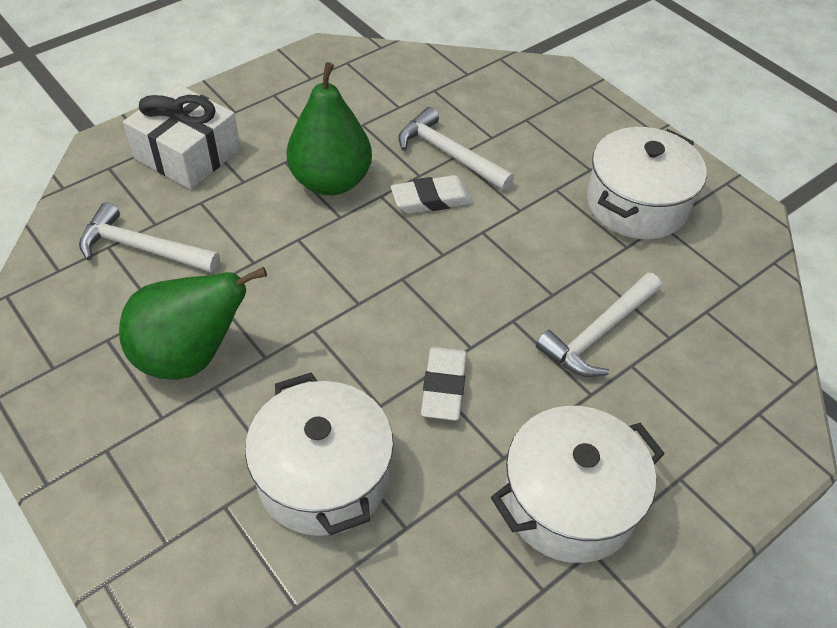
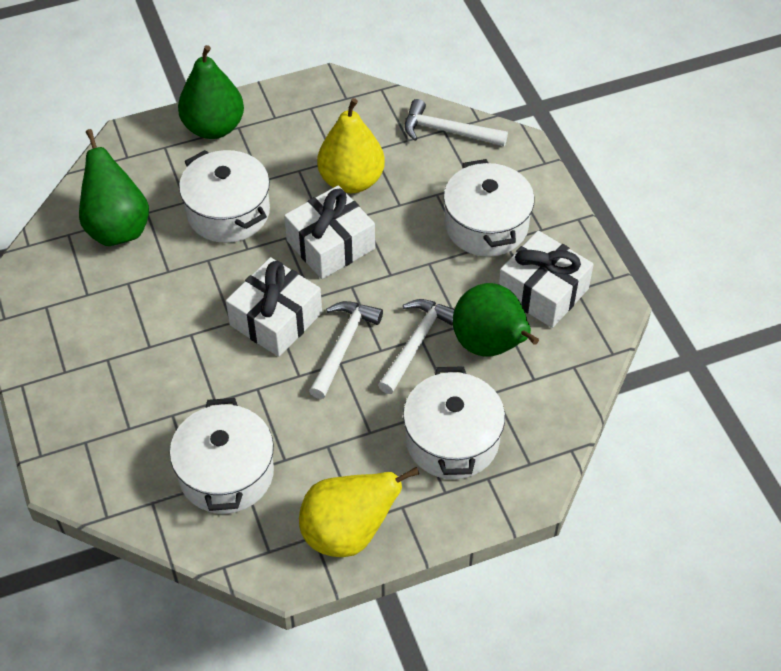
green pear: [119,267,267,380] [286,62,372,196] = 2 -> [79,129,149,246] [178,45,244,139] [453,283,539,357] = 3
white eraser: [391,175,473,214] [421,347,467,421] = 2 -> none = 0
white gift: [123,83,240,189] = 1 -> [226,257,322,357] [284,185,375,279] [499,231,594,328] = 3
white pot: [245,372,394,536] [491,406,665,563] [587,127,707,239] = 3 -> [170,398,274,514] [179,150,270,243] [403,366,505,479] [443,159,534,257] = 4
yellow pear: none = 0 -> [299,467,419,557] [317,98,385,193] = 2

